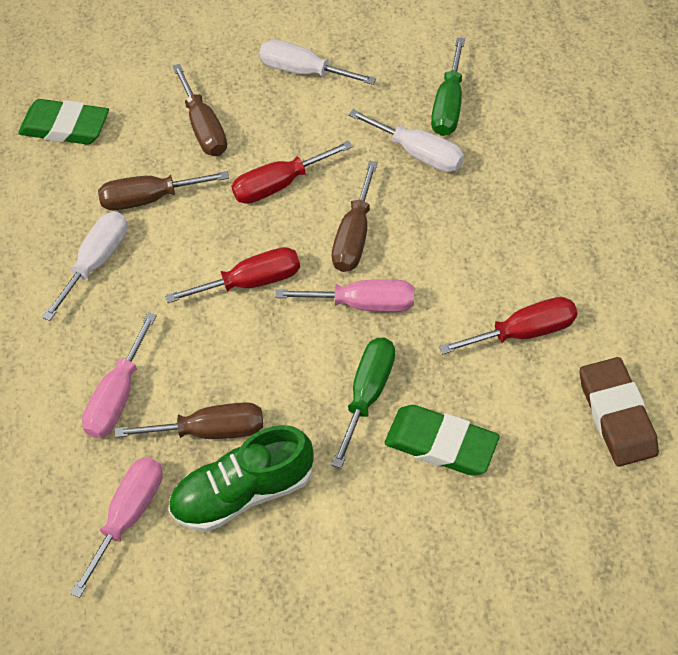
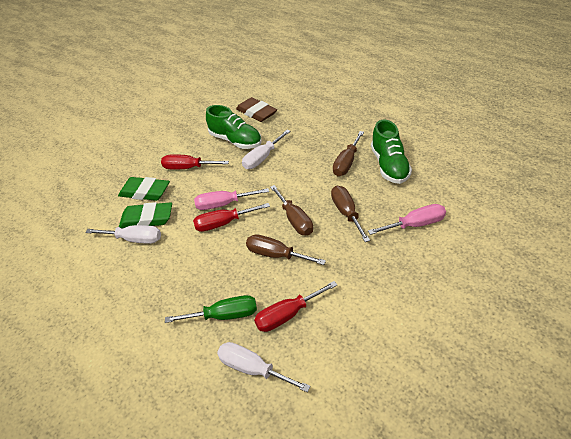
green screwdriver: [332,338,395,468] [431,37,465,136] = 2 -> [165,295,257,323] = 1
green shoe: [168,425,314,532] = 1 -> [206,105,262,149] [371,120,412,184] = 2
pink screwdriver: [70,457,163,598] [82,313,157,438] [275,279,414,312] = 3 -> [194,188,269,210] [368,204,446,235] = 2

